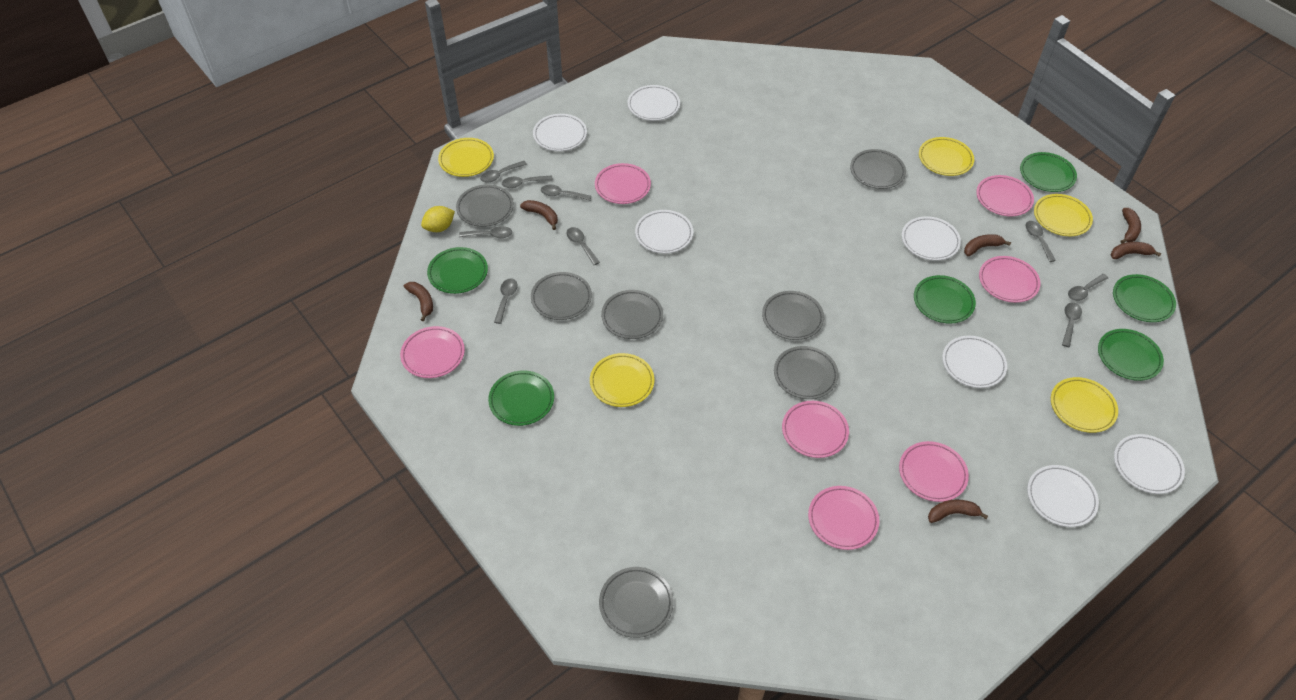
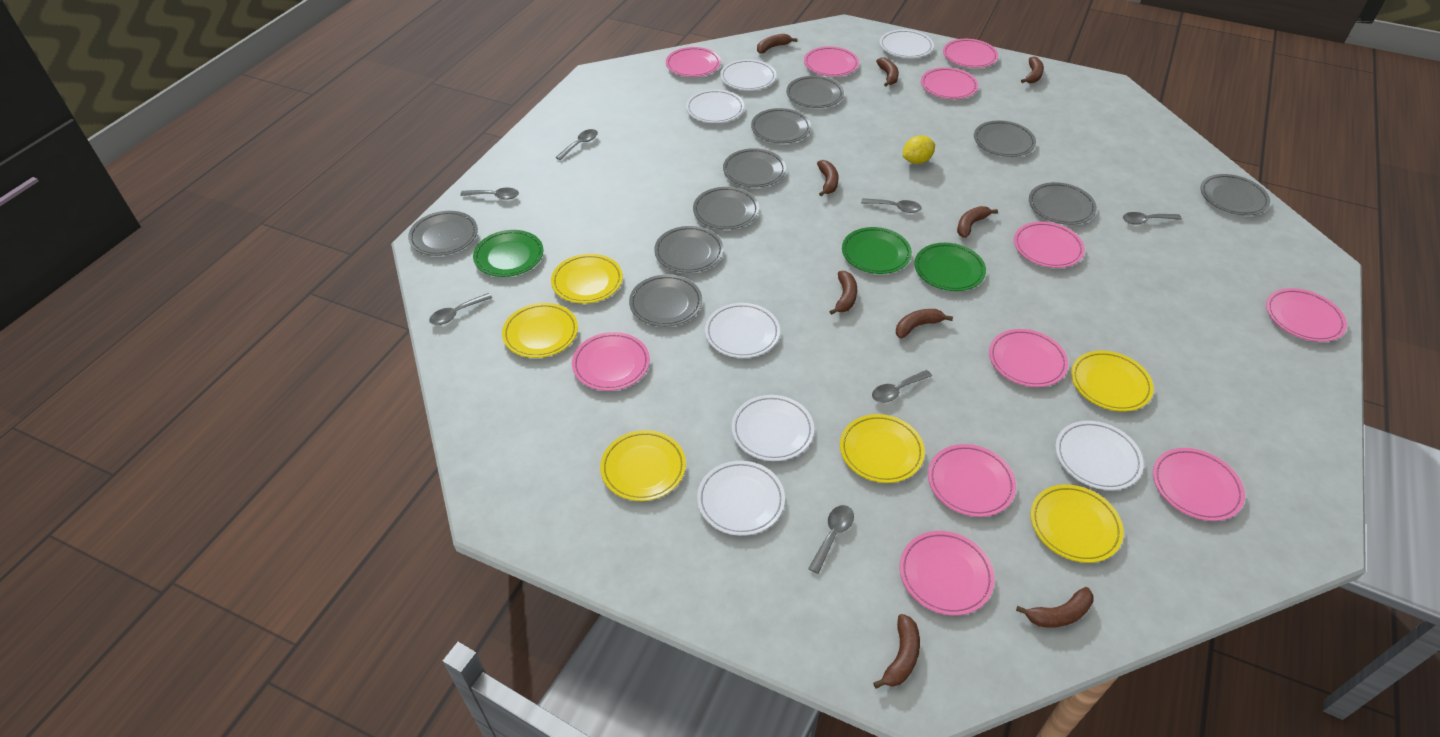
brown banana: [404,282,433,321] [520,200,558,230] [928,500,988,523] [964,234,1011,256] [1111,242,1162,259] [1120,208,1141,244] = 6 -> [757,34,797,54] [817,160,839,196] [829,271,857,315] [873,614,920,689] [876,57,899,86] [896,309,953,339] [957,206,998,238] [1016,587,1093,627] [1021,57,1044,83] = 9
green plate: [427,247,488,294] [488,370,554,426] [914,275,976,324] [1020,152,1077,192] [1098,329,1164,381] [1113,274,1176,322] = 6 -> [473,230,543,277] [842,227,912,274] [914,243,986,291] = 3
grey plate: [456,185,514,227] [531,272,592,320] [599,567,673,638] [601,290,663,339] [762,291,824,340] [774,346,839,399] [850,149,906,189] = 7 -> [408,211,478,256] [629,275,702,327] [654,226,724,273] [693,187,759,230] [723,148,786,187] [751,108,811,143] [786,76,844,108] [974,120,1036,157] [1029,182,1097,225] [1200,174,1270,216] = 10
grey spoon: [459,226,512,238] [480,161,527,183] [494,279,518,324] [502,175,553,188] [541,185,592,201] [566,227,600,265] [1026,221,1056,262] [1062,302,1082,347] [1068,274,1108,301] = 9 -> [429,293,492,325] [460,188,519,200] [555,129,598,160] [808,505,854,574] [861,198,922,213] [872,370,932,403] [1123,212,1182,225] = 7
pink plate: [400,326,465,378] [595,163,651,204] [782,401,849,458] [808,486,880,550] [899,441,969,502] [976,175,1034,216] [979,256,1041,303] = 7 -> [572,332,650,391] [666,47,721,77] [804,47,859,76] [900,531,995,615] [921,67,978,99] [928,444,1016,517] [943,39,998,68] [989,329,1068,387] [1014,222,1085,268] [1153,448,1245,521] [1266,288,1347,342] = 11
yellow plate: [438,138,494,177] [590,353,655,407] [919,137,974,176] [1034,194,1093,236] [1051,377,1118,433] = 5 -> [502,303,578,358] [551,254,623,304] [600,430,686,501] [840,414,925,483] [1030,485,1124,563] [1071,351,1154,411] = 6

